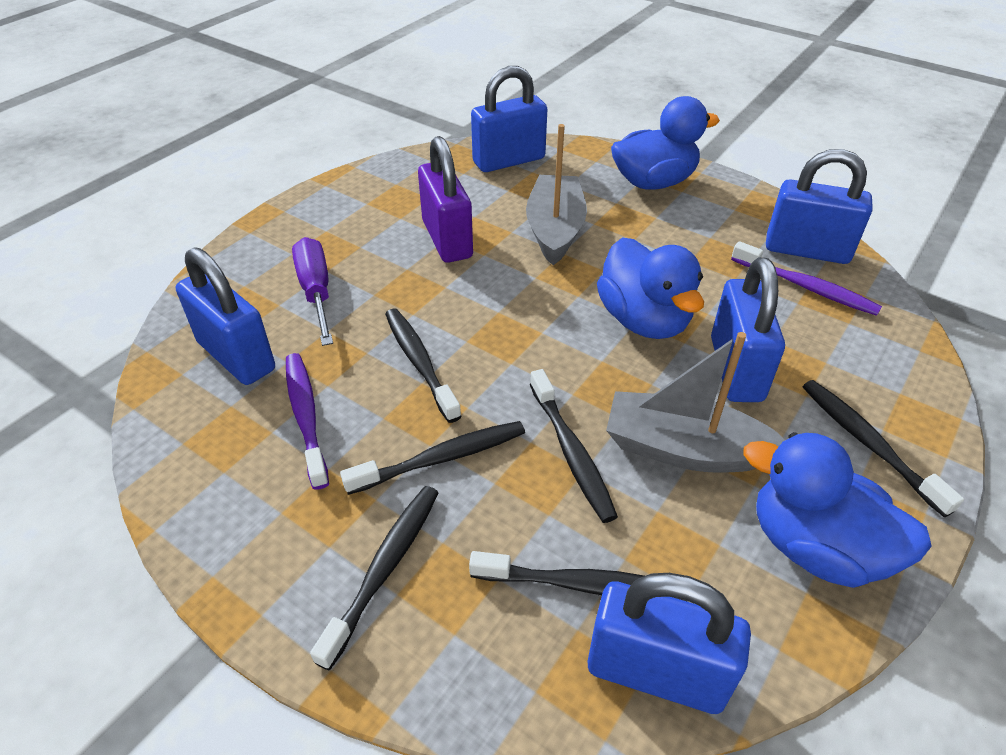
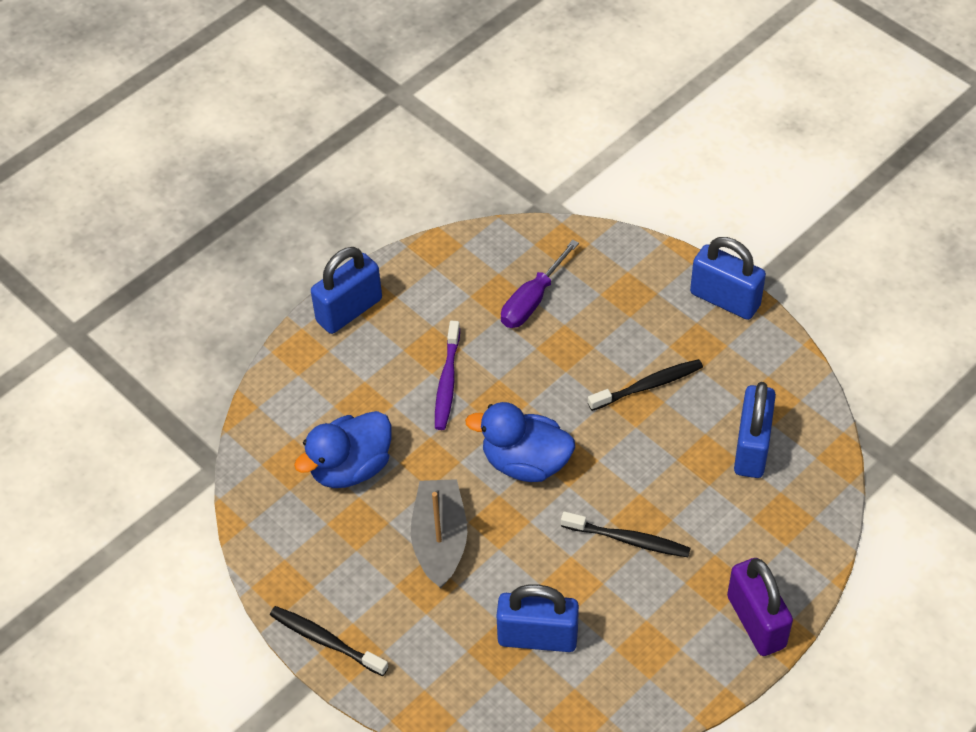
black toothbrush: [310,486,438,670] [340,421,525,495] [385,308,462,423] [469,551,687,601] [530,369,618,523] [803,380,964,517] = 6 -> [270,606,389,676] [561,511,691,557] [588,359,703,411] = 3
blue duck: [597,237,704,339] [611,96,720,190] [744,432,932,588] = 3 -> [294,411,391,488] [465,402,575,482] = 2
blue padlock: [176,247,275,385] [471,66,547,172] [588,573,751,714] [711,257,785,402] [766,149,873,264] = 5 -> [311,247,382,334] [497,584,579,652] [690,237,766,320] [734,382,776,478] = 4
grey boat: [526,124,587,265] [606,332,785,473] = 2 -> [411,479,467,588] = 1
purple toothbrush: [286,353,329,490] [731,241,882,316] = 2 -> [435,321,460,430] = 1

